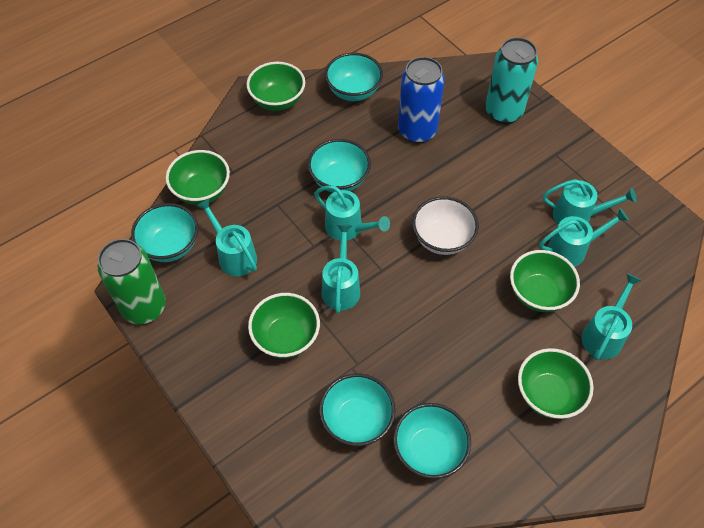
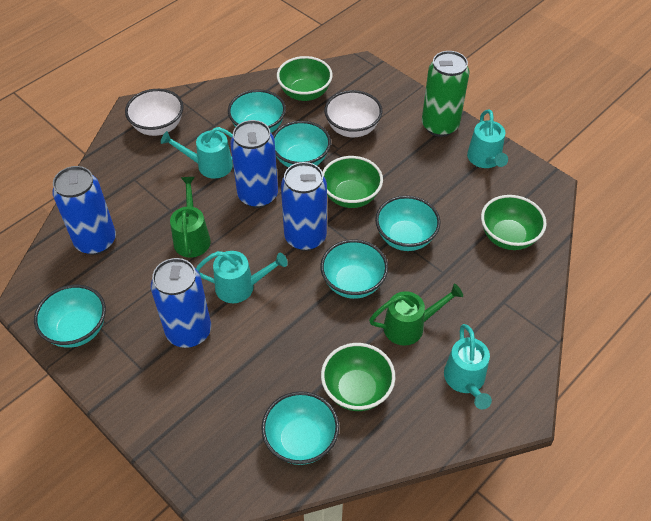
blue can: [398,57,445,143] = 1 -> [52,166,116,255] [151,258,211,348] [230,120,278,208] [281,162,327,251] = 4
green bowl: [166,150,230,205] [247,62,305,111] [248,293,320,358] [510,250,580,312] [518,348,594,419] = 5 -> [277,56,333,101] [321,343,395,411] [322,156,383,208] [481,195,547,250] = 4
green watering can: none = 0 -> [170,177,211,258] [369,284,463,346] = 2
turquoise bowl: [131,203,198,262] [308,139,371,193] [319,374,395,446] [325,53,383,101] [393,403,471,479] = 5 -> [34,285,106,348] [228,89,286,133] [261,391,339,465] [273,121,331,167] [320,239,388,299] [375,196,440,251] = 6
turquoise can: [485,37,538,124] = 1 -> none = 0
turquoise watering can: [197,199,257,276] [314,185,390,241] [321,224,360,314] [539,208,629,267] [543,179,636,225] [581,273,641,360] = 6 -> [161,127,233,179] [196,251,288,303] [444,324,492,409] [467,109,508,168] = 4
white bowl: [412,196,479,255] = 1 -> [125,89,183,136] [324,90,382,137] = 2

